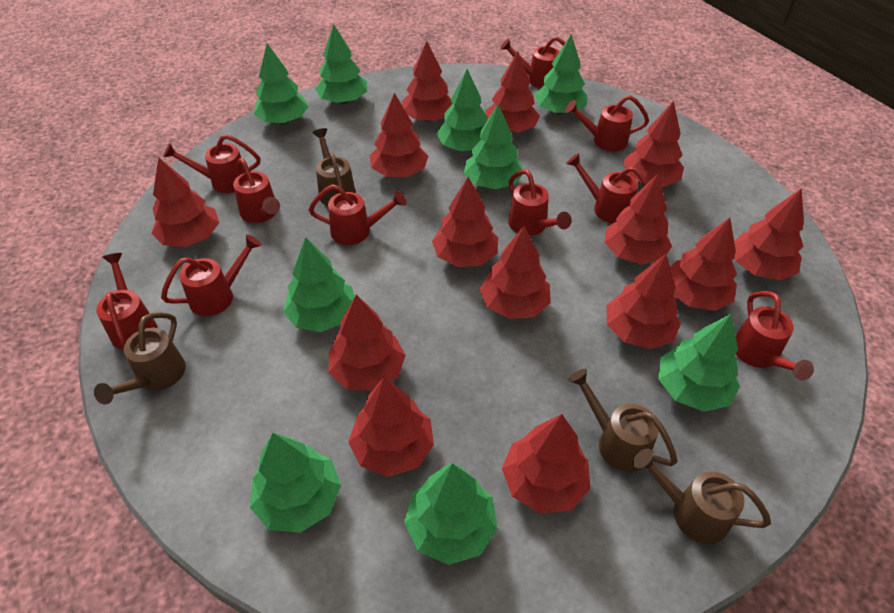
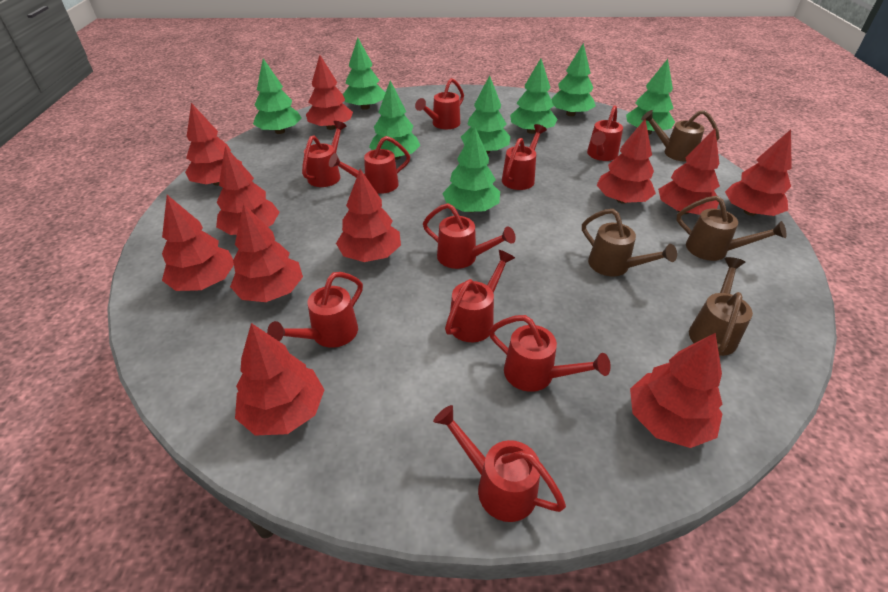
green tree: [250,433,341,533] [254,43,309,124] [283,237,355,332] [315,24,367,104] [404,463,498,565] [437,69,488,151] [464,104,523,189] [534,35,587,114] [658,314,740,412] = 9 -> [253,59,301,134] [343,38,385,110] [369,81,420,160] [442,127,500,212] [461,75,510,154] [510,58,557,134] [551,43,595,116] [626,59,675,135] = 8
red tree: [151,157,219,247] [328,295,406,391] [348,376,434,477] [370,93,428,177] [402,41,453,122] [432,177,498,267] [480,226,551,319] [485,52,540,132] [502,414,590,514] [604,174,672,265] [607,253,681,349] [623,101,684,187] [670,218,737,311] [734,188,804,280] = 14 -> [162,195,234,291] [185,103,242,186] [216,146,280,235] [230,204,303,302] [235,323,324,436] [306,55,353,130] [336,169,401,262] [597,119,656,204] [630,333,723,448] [658,129,720,215] [725,130,792,216] = 11

